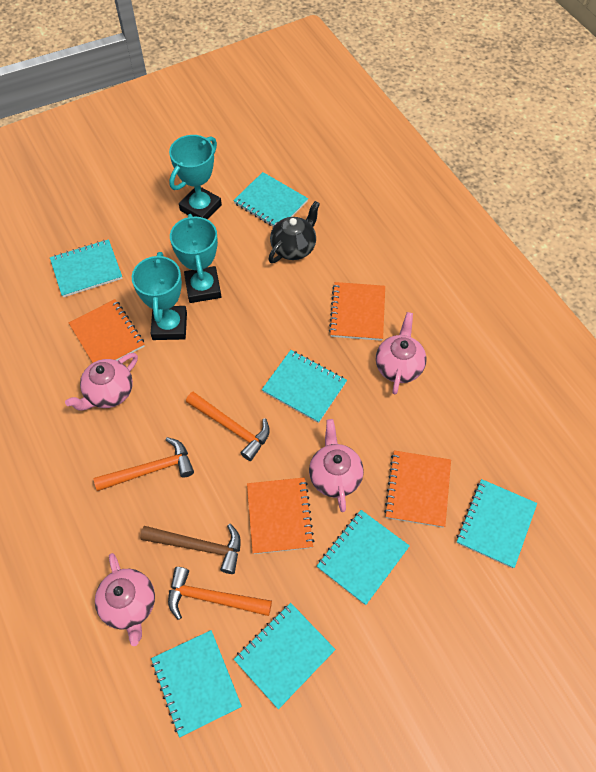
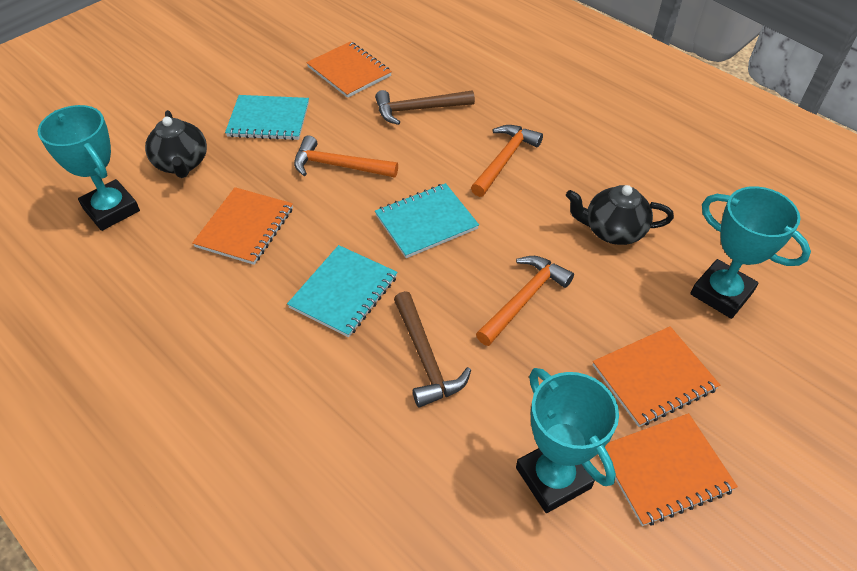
black teapot: [268,201,320,263] = 1 -> [145,110,207,178] [566,185,674,245] = 2
brown hammer: [140,524,241,574] = 1 -> [375,90,475,125] [394,291,471,408] = 2
pink teapot: [65,353,138,411] [95,553,155,646] [309,419,364,512] [376,312,426,394] = 4 -> none = 0
turquoise notebook: [50,239,123,297] [151,630,242,738] [233,172,308,227] [234,603,336,709] [262,350,347,423] [317,510,410,605] [457,479,537,568] = 7 -> [225,95,309,140] [287,245,397,337] [375,183,479,258] = 3

